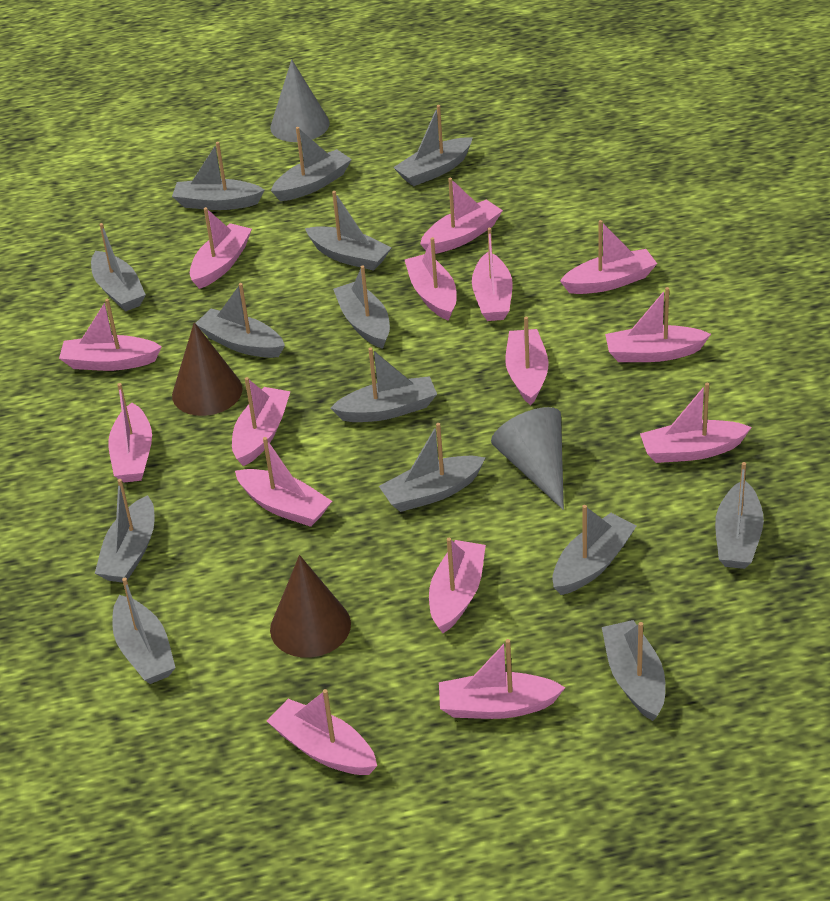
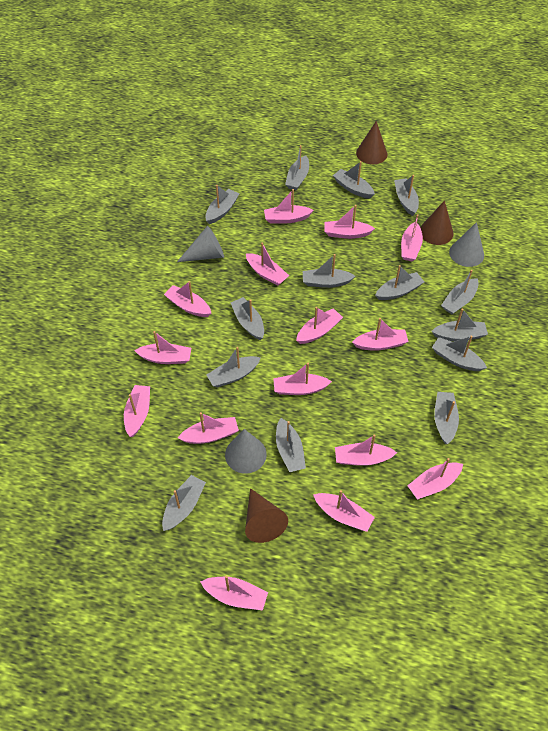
brown cone: [172,322,243,416] [270,555,351,658] = 2 -> [245,488,288,543] [356,121,387,164] [420,200,454,245] = 3
grey cone: [270,59,330,142] [491,407,564,510] = 2 -> [177,226,224,262] [225,429,267,473] [449,222,484,267] = 3

